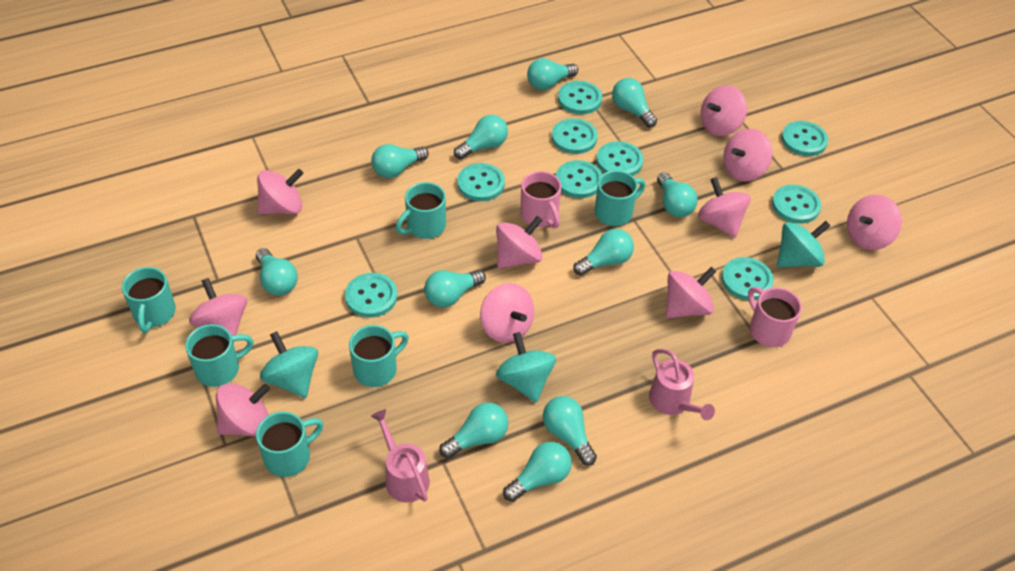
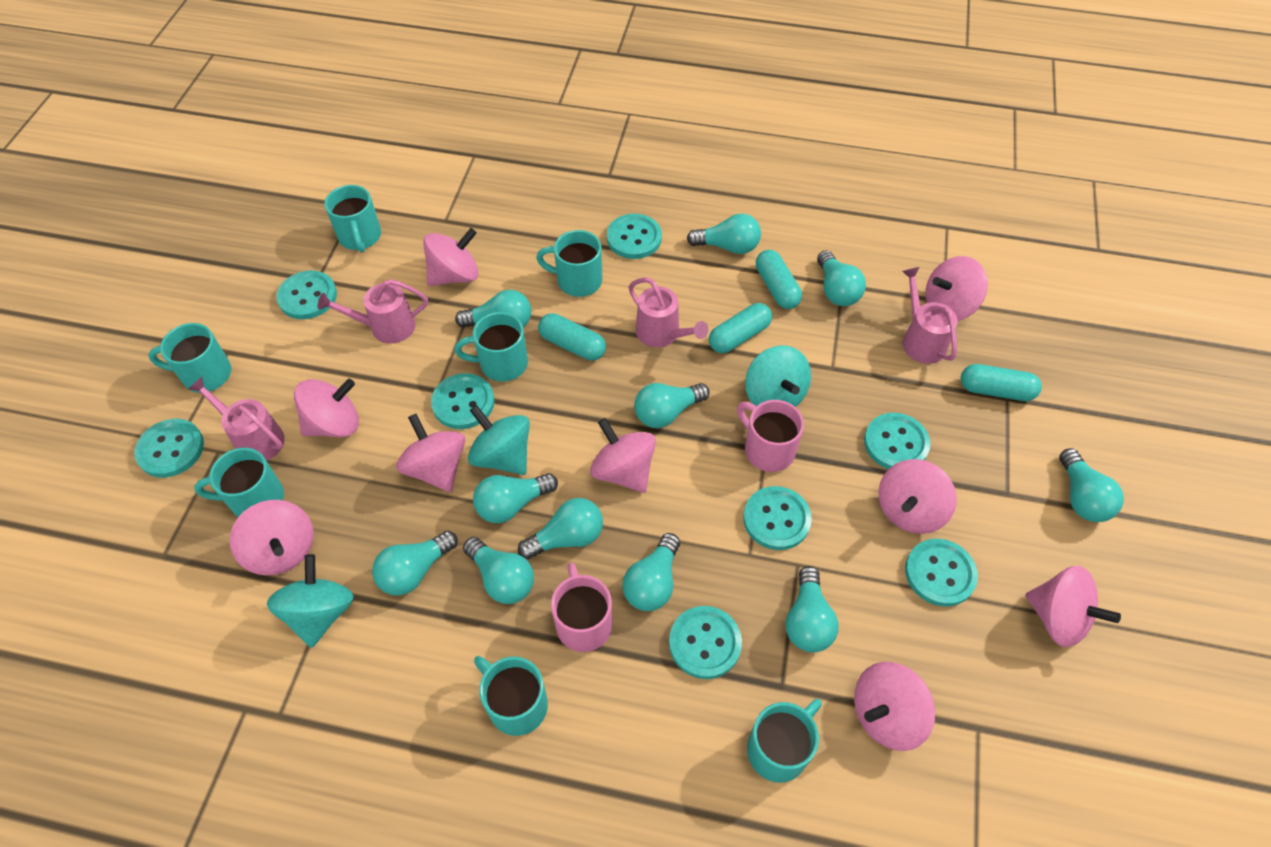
pink spinning top: [189,278,247,343] [216,383,270,437] [257,169,303,215] [480,283,534,343] [496,216,543,269] [666,267,717,318] [698,177,751,238] [701,85,747,136] [723,129,773,182] [847,195,902,250] = 10 -> [230,500,314,576] [294,379,359,438] [396,414,465,492] [423,228,478,286] [590,418,656,493] [854,662,935,751] [879,459,957,534] [925,256,988,321] [1025,566,1121,647] = 9
pink watering can: [371,409,430,503] [649,349,715,420] = 2 -> [188,377,285,461] [318,279,428,344] [629,278,708,347] [902,267,958,364] = 4
turquoise button: [345,273,397,317] [457,163,505,201] [552,118,598,154] [556,160,602,198] [558,81,602,114] [596,141,643,176] [722,257,774,300] [772,185,821,224] [781,121,828,156] = 9 -> [134,419,204,478] [276,270,337,319] [431,373,494,429] [607,214,662,259] [669,606,742,679] [743,486,812,550] [864,413,930,469] [905,539,978,607] = 8
turquoise capsule: none = 0 -> [538,313,606,361] [709,303,772,353] [756,250,802,309] [961,364,1042,401] = 4
turquoise mug: [122,267,176,333] [185,324,254,387] [256,411,323,477] [349,325,409,387] [396,182,446,239] [595,170,645,226] = 6 -> [148,323,231,393] [194,448,284,517] [324,185,381,253] [454,312,528,382] [474,656,548,736] [536,230,602,297] [747,699,822,783] = 7

